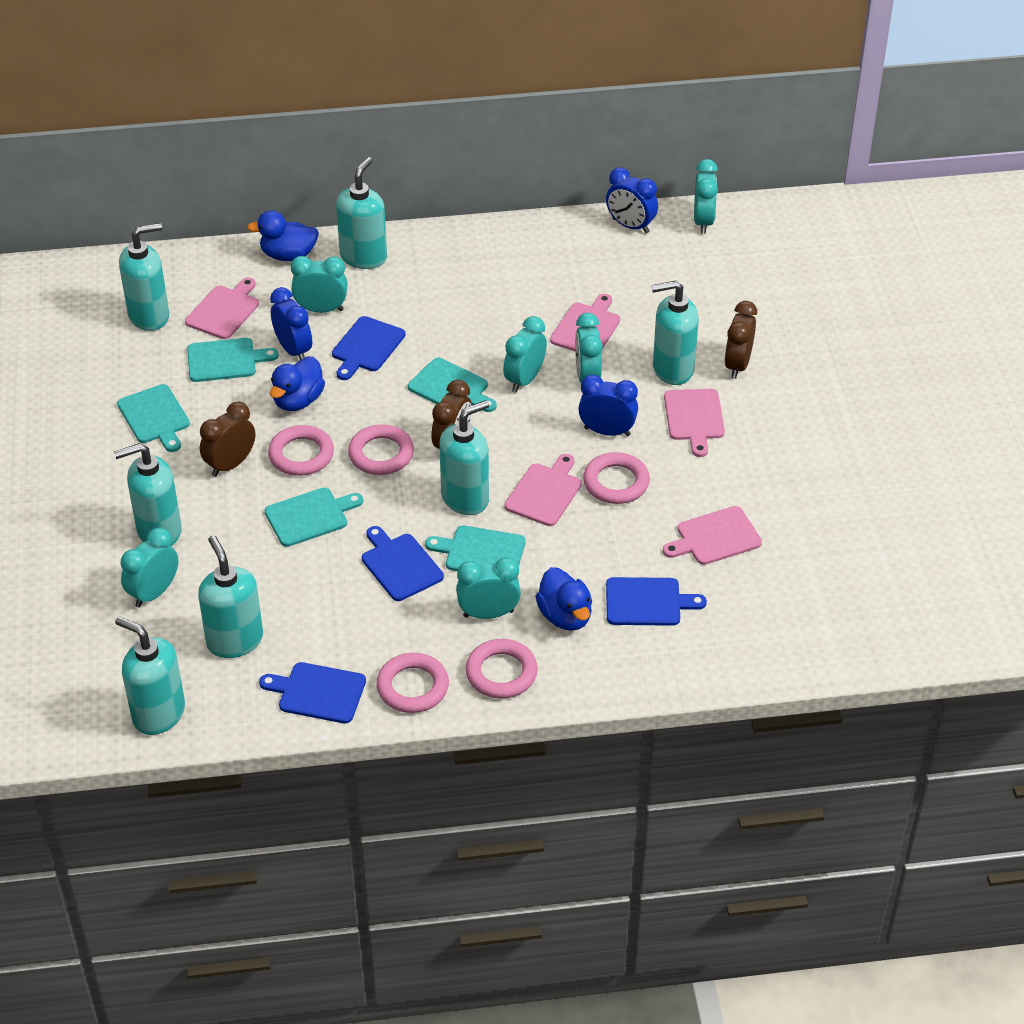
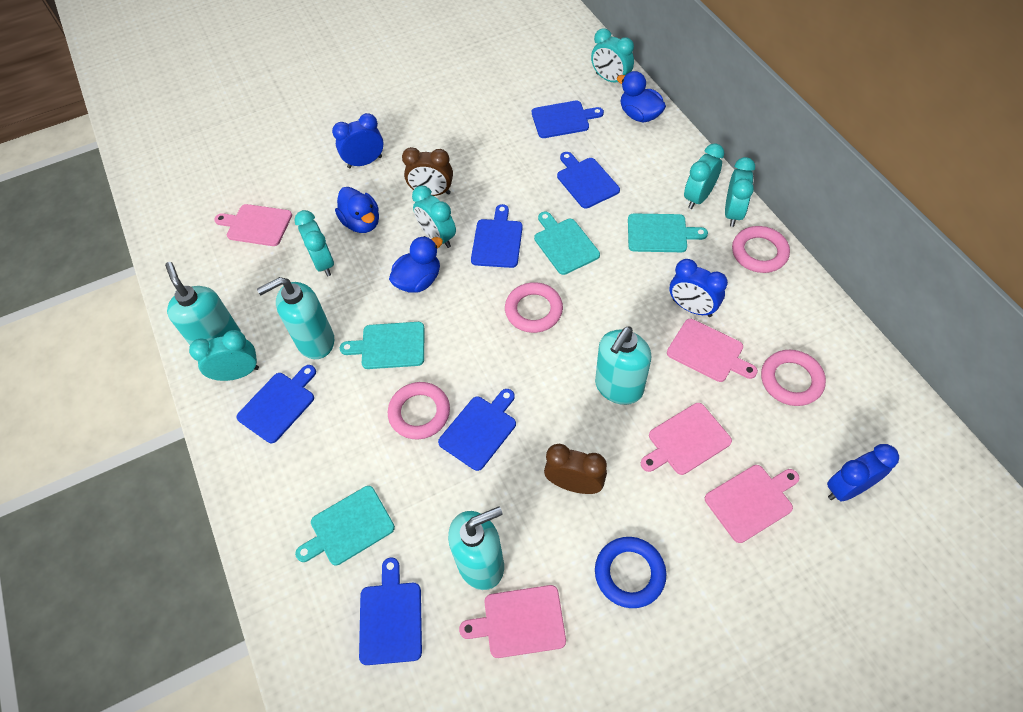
blue cutting board: [259,662,366,723] [332,316,405,380] [362,526,444,601] [606,577,707,626] = 4 -> [237,365,316,443] [359,557,422,665] [438,389,516,471] [471,204,523,268] [532,101,604,138] [557,152,620,209] = 6
blue ring: none = 0 -> [595,537,667,608] = 1
brown clock: [200,402,255,477] [431,380,472,449] [725,301,757,379] = 3 -> [402,147,453,196] [544,444,607,494] = 2
pink ring: [268,425,334,476] [348,424,414,475] [376,653,449,713] [466,639,538,698] [583,452,650,504] = 5 -> [388,382,450,439] [505,282,563,333] [732,226,790,273] [761,350,826,406] = 4
turquoise cutting board: [117,384,190,452] [187,338,279,382] [265,488,363,547] [408,358,497,412] [425,526,526,571] = 5 -> [295,486,395,565] [340,322,424,369] [534,212,600,275] [628,213,708,252] = 4
turquoise soap dispenser: [114,443,182,546] [115,617,185,735] [119,223,169,331] [198,535,263,658] [336,157,387,269] [439,400,489,515] [652,281,699,385] = 7 -> [165,262,241,345] [257,277,334,359] [448,506,504,590] [595,326,651,405] = 4

